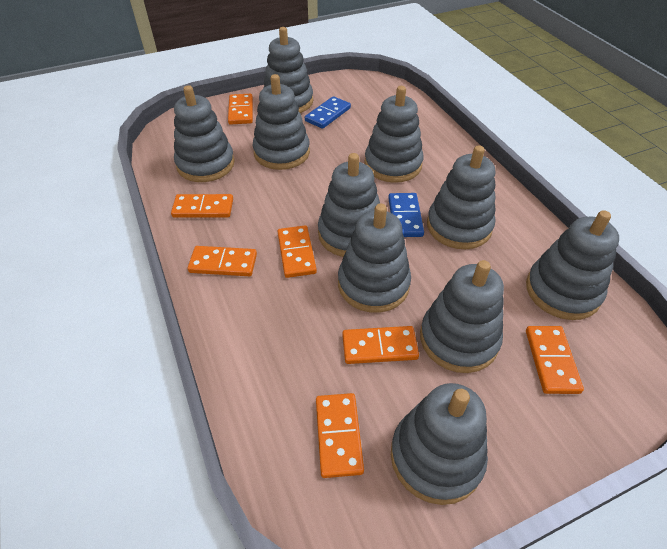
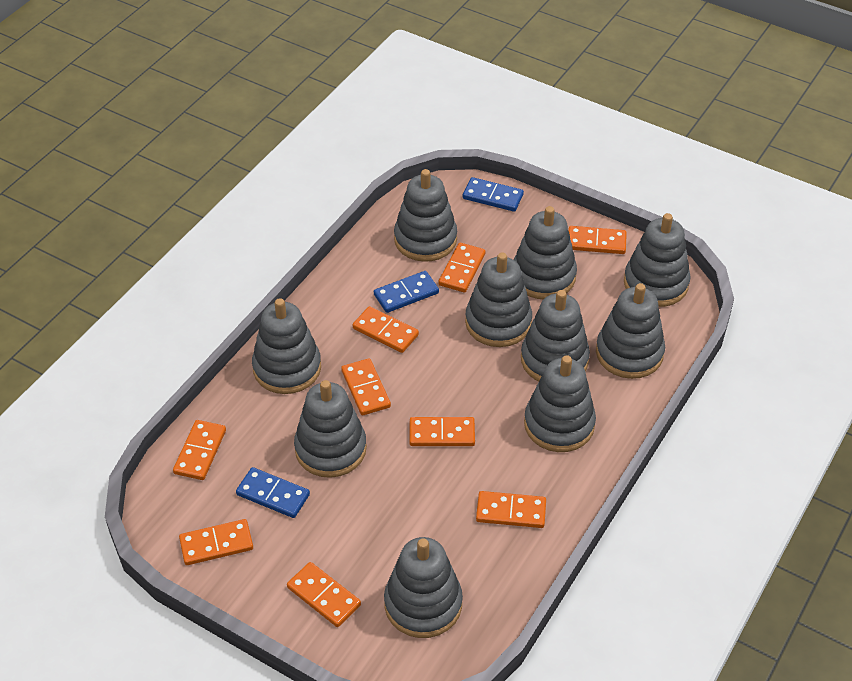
blue domino: [305,96,351,129] [388,193,424,237] = 2 -> [236,467,310,518] [374,271,439,313] [463,177,524,212] = 3
orange domino: [171,194,233,218] [188,246,257,276] [228,94,253,125] [278,225,317,278] [316,393,364,478] [342,326,419,364] [526,326,584,394] = 7 -> [173,420,226,480] [179,519,253,565] [287,562,361,627] [341,358,391,415] [353,306,419,353] [409,417,475,446] [439,243,485,293] [476,491,546,528] [568,226,627,254] = 9

